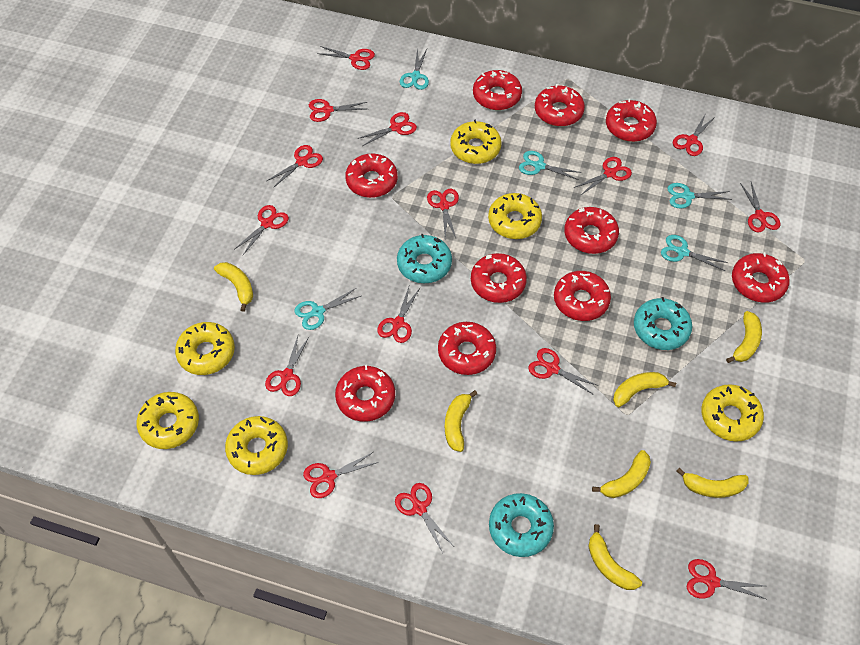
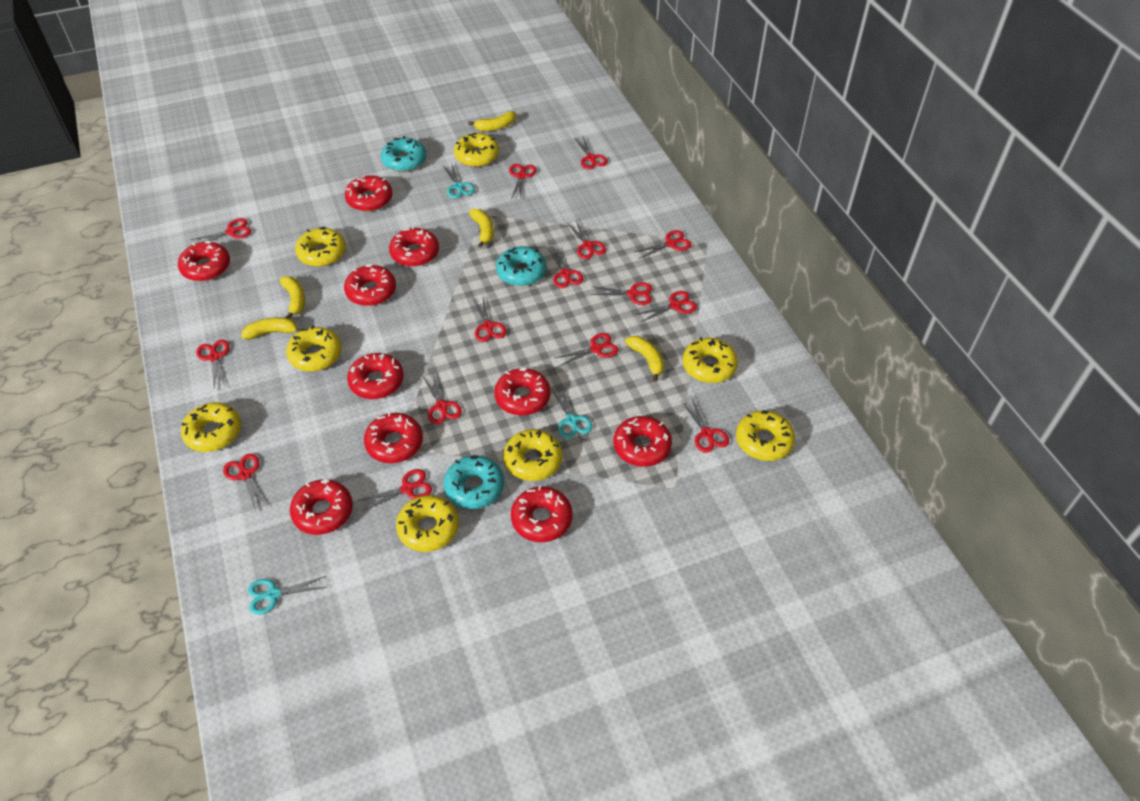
turquoise scissors: [295,288,361,330] [400,48,429,90] [519,151,582,180] [661,235,728,271] [667,183,732,208] = 5 -> [248,576,327,615] [442,162,475,199] [551,386,592,439] = 3
yellow banana: [214,262,253,312] [445,390,477,452] [588,524,642,590] [592,450,651,498] [613,372,676,407] [676,468,748,498] [726,311,762,363] = 7 -> [241,318,301,339] [280,276,305,319] [469,111,516,131] [469,209,494,248] [625,336,664,382] = 5
yellow donut: [137,392,199,449] [175,322,235,375] [225,416,288,475] [450,119,502,164] [488,193,542,239] [701,384,764,442] = 6 -> [181,402,241,452] [286,325,342,371] [295,227,346,267] [396,495,459,552] [454,133,499,167] [503,429,563,481] [683,337,738,383] [736,410,795,461] = 8

